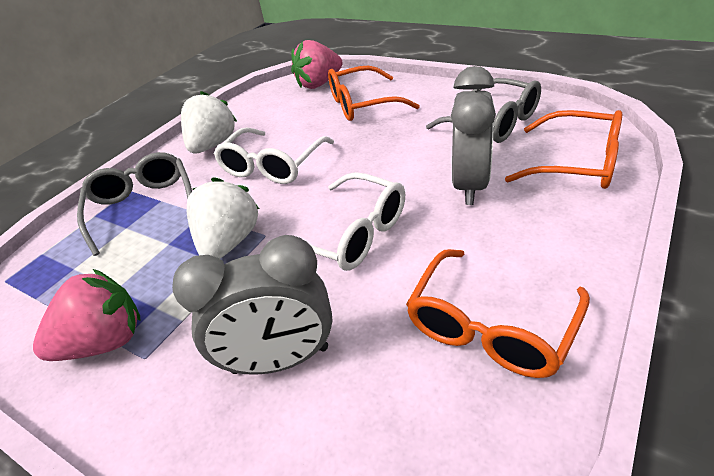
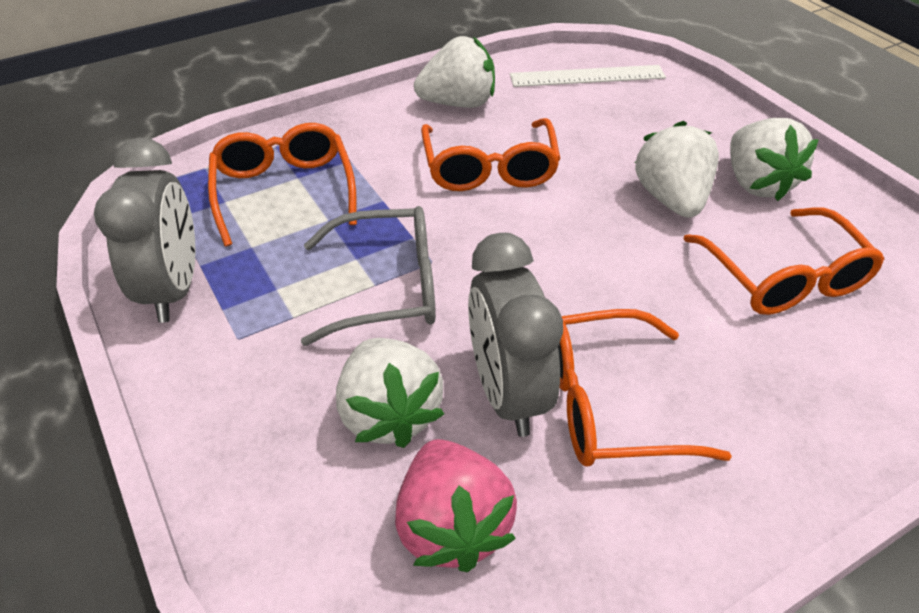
grey glasses: [77,152,192,256] [426,78,541,143] = 2 -> [301,206,436,346] = 1
orange glasses: [328,66,420,121] [406,249,590,378] [505,110,622,189] = 3 -> [208,123,357,246] [421,118,561,191] [558,309,732,466] [683,207,885,315] = 4
pink strawberry: [33,269,140,361] [291,40,343,89] = 2 -> [395,439,517,572] = 1
white glasses: [214,127,334,184] [267,172,405,271] = 2 -> none = 0
white ruler: none = 0 -> [510,65,666,87] = 1
white strawberry: [181,91,237,154] [187,177,259,259] = 2 -> [336,338,444,448] [414,36,495,108] [635,121,719,218] [730,118,819,201] = 4

